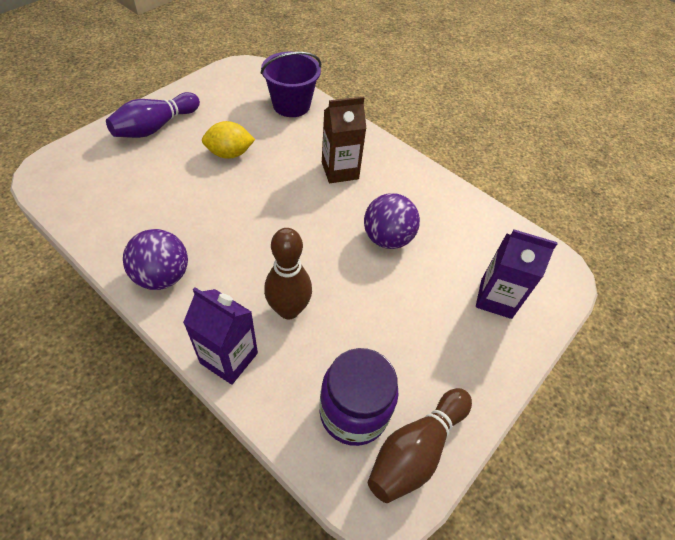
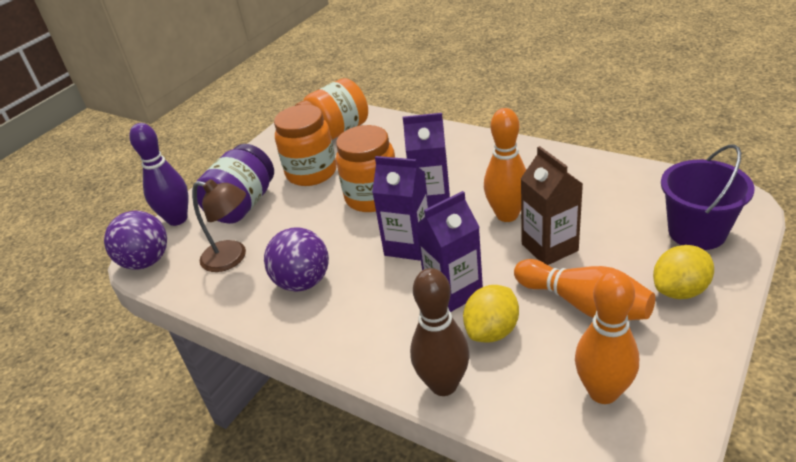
brown bowling pin: [264,228,312,319] [368,388,472,503] = 2 -> [410,268,469,396] = 1
brown lamp: none = 0 -> [192,179,246,272] = 1
orange bowling pin: none = 0 -> [484,108,526,222] [514,259,655,320] [575,271,639,404] = 3
orange jar: none = 0 -> [274,105,337,186] [295,78,368,140] [336,125,395,212] = 3
purple carton: [183,287,258,385] [476,230,558,319] = 2 -> [372,156,429,261] [403,113,450,207] [415,191,483,312] = 3
yellow lemon: [202,121,255,159] = 1 -> [463,285,519,343] [653,245,714,299] = 2

